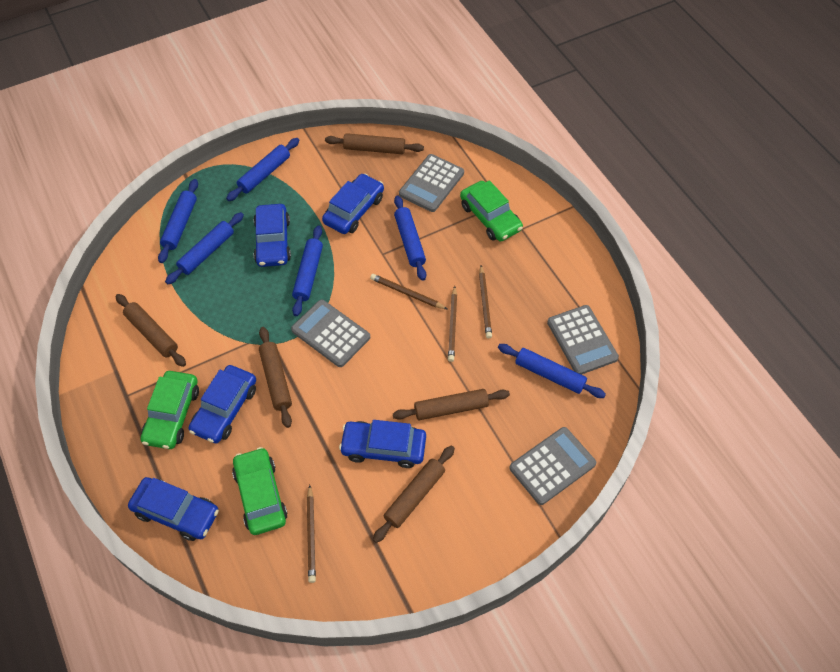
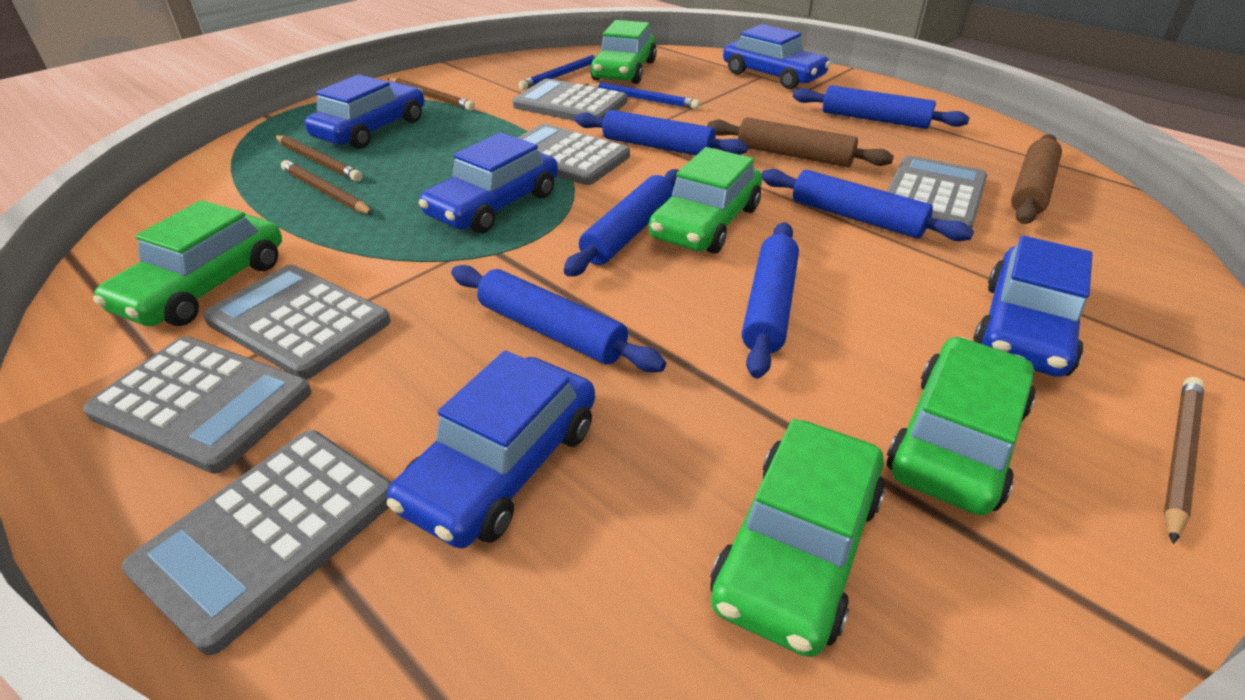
blue pencil: none = 0 -> [518,55,597,90] [585,82,700,109] = 2
brown rolling pin: [116,294,186,367] [259,327,292,428] [325,133,424,154] [373,445,455,543] [393,389,510,420] = 5 -> [707,117,894,167] [1011,134,1062,224] = 2
green car: [141,371,199,449] [232,447,288,535] [460,180,523,242] = 3 -> [93,200,282,326] [590,20,657,84] [649,147,762,254] [711,419,885,657] [887,337,1035,515] = 5
grey calculator: [291,300,370,367] [399,154,464,212] [509,427,596,505] [547,305,619,375] = 4 -> [83,337,311,474] [122,430,392,655] [203,265,391,379] [513,78,627,121] [517,124,630,185] [886,155,987,229] = 6

